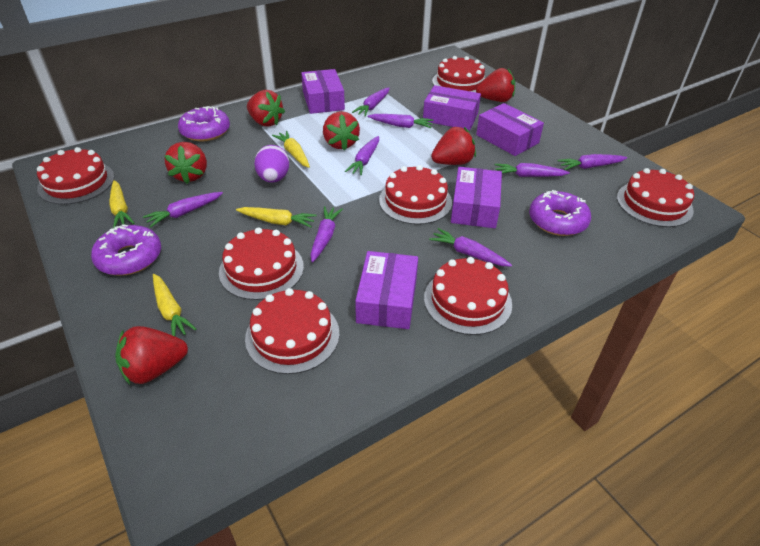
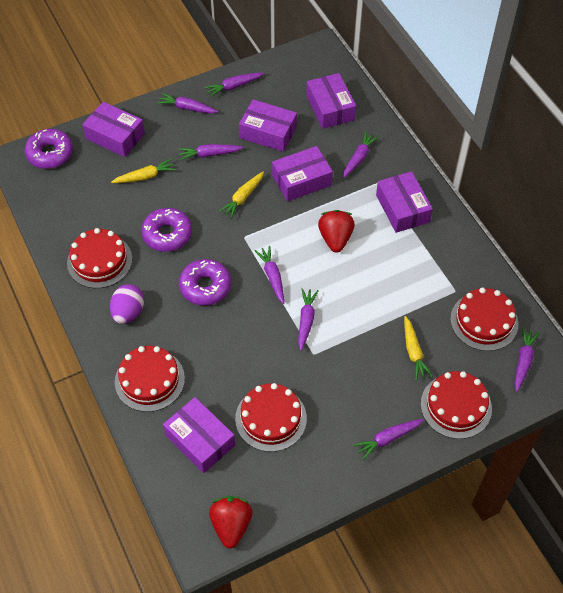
purple box: [301,69,345,114] [355,251,418,329] [423,85,481,130] [451,167,502,228] [476,103,544,156] = 5 -> [82,102,145,157] [163,397,235,473] [239,99,297,152] [272,146,333,202] [306,73,356,129] [376,171,433,233] = 6
red cake: [37,147,114,205] [219,227,304,300] [245,288,340,374] [379,165,452,225] [424,257,512,335] [432,56,485,92] [617,168,694,227] = 7 -> [67,228,132,288] [115,346,185,412] [235,383,307,452] [421,371,492,439] [450,288,518,351] = 5
red strawberry: [115,326,188,384] [165,142,207,184] [247,90,285,127] [323,111,360,151] [431,127,476,165] [476,68,515,102] = 6 -> [209,496,252,549] [318,210,355,253] = 2
yellow carrot: [109,180,134,228] [153,274,197,336] [236,207,317,228] [272,131,310,168] = 4 -> [111,158,176,183] [218,172,264,219] [404,316,433,381] = 3

